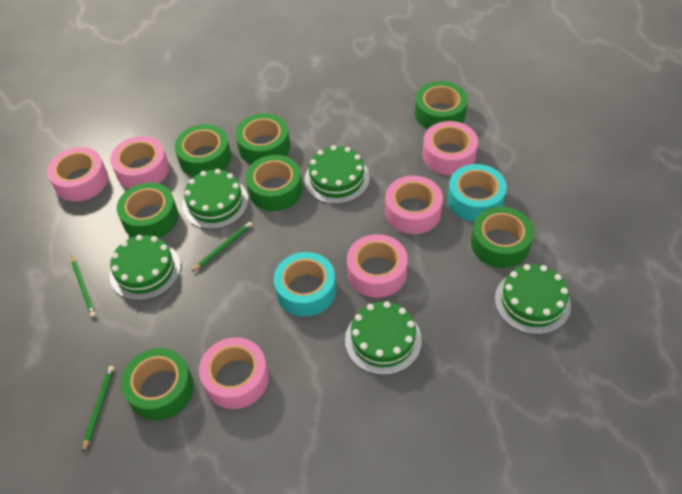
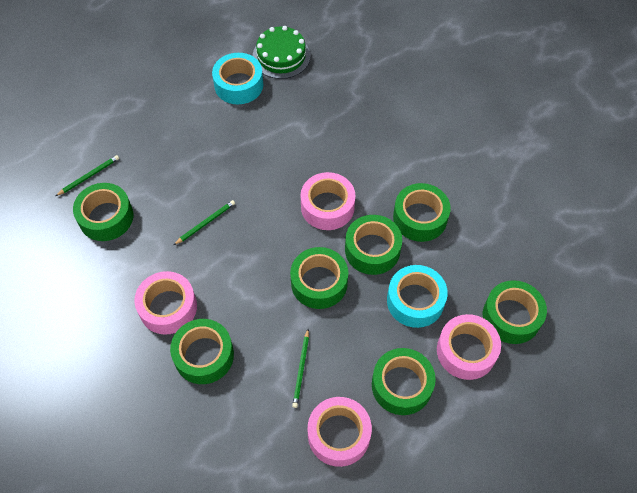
green cake: [110,235,181,301] [182,169,249,229] [305,145,370,204] [345,301,422,375] [495,264,571,335] = 5 -> [253,26,311,79] = 1
pink tape: [47,147,108,202] [110,136,169,189] [199,337,269,409] [347,234,408,298] [385,176,443,234] [423,121,478,175] = 6 -> [134,271,197,335] [301,172,356,230] [308,397,372,467] [437,314,501,380] = 4

